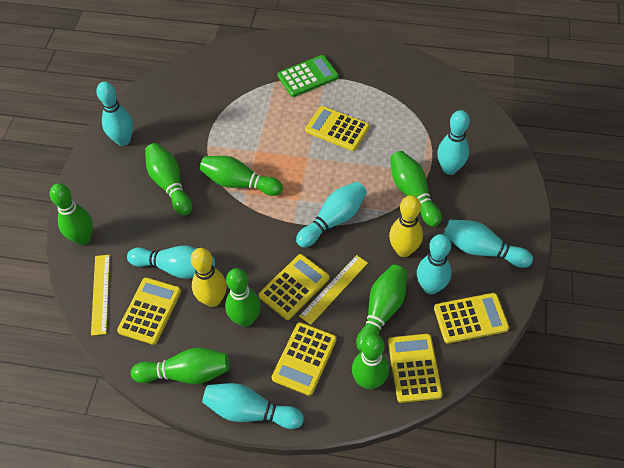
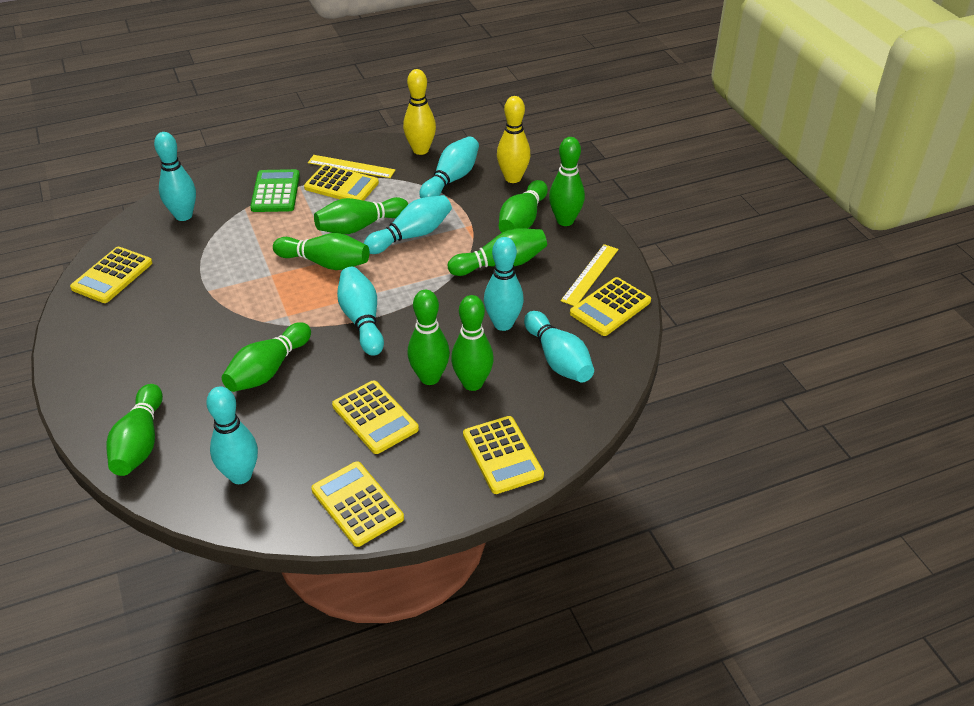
green bowling pin: [50,183,93,245] [131,348,229,384] [145,143,192,215] [200,156,283,196] [225,268,261,327] [352,334,389,389] [356,265,407,352] [390,151,442,227] = 8 -> [106,384,163,476] [222,322,311,392] [273,233,369,270] [314,197,408,234] [407,290,450,385] [448,228,547,276] [451,295,494,391] [499,180,548,233] [549,137,585,226] = 9

